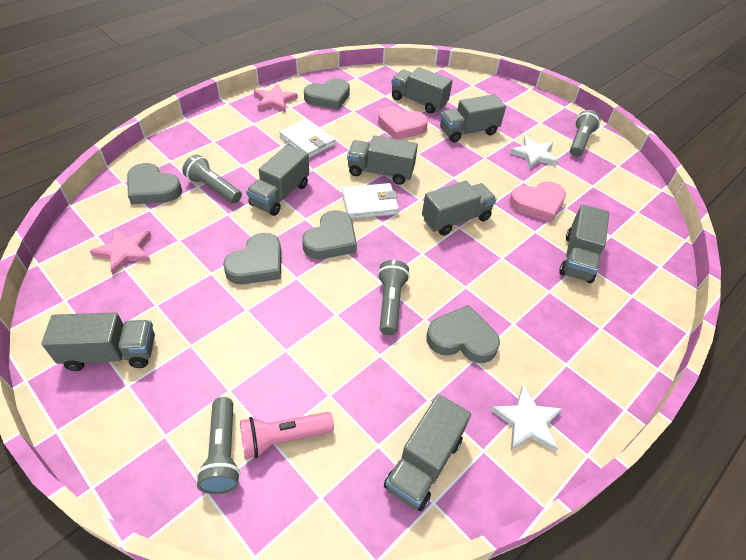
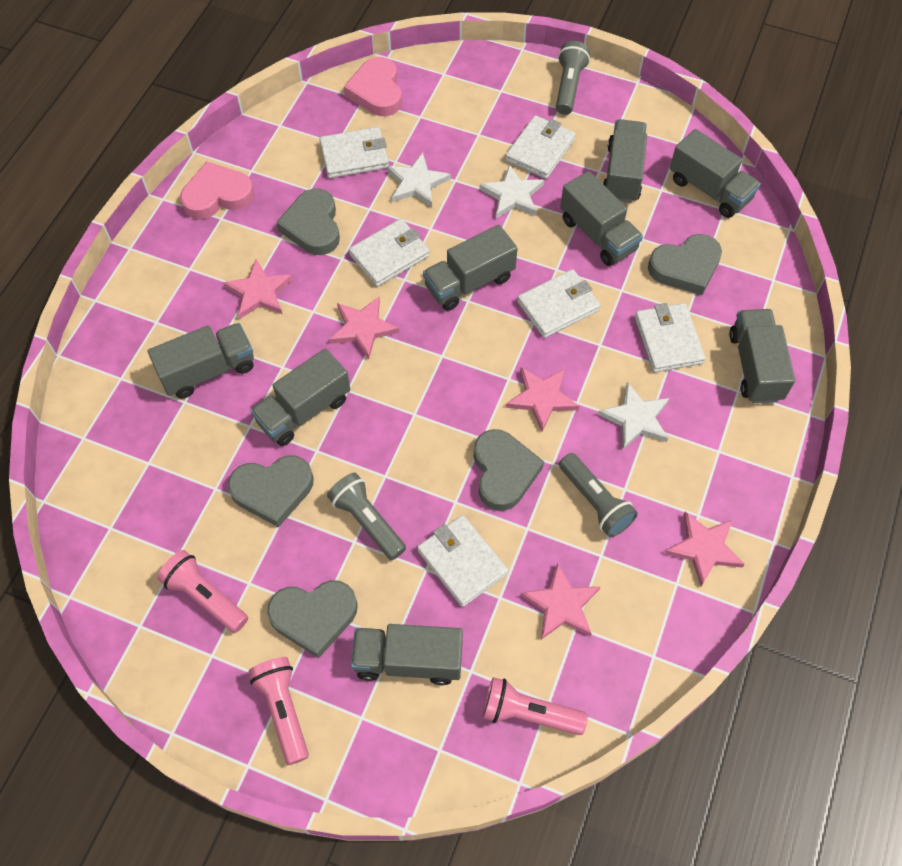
grey flashlight: [182,155,242,203] [196,397,241,494] [378,260,410,335] [570,110,600,157] = 4 -> [327,473,406,560] [556,41,590,115] [559,453,638,537] = 3
pink flashlight: [240,412,334,459] = 1 -> [157,550,248,633] [249,657,309,765] [483,677,588,735] = 3
pink star: [90,228,151,275] [254,84,298,112] = 2 -> [223,259,293,319] [329,297,400,359] [506,367,579,431] [521,562,600,640] [664,511,745,586] = 5
white star: [491,385,563,452] [510,136,558,169] = 2 -> [387,153,451,207] [480,164,544,219] [598,382,669,449] = 3
white wallet: [279,119,335,158] [342,183,399,219] = 2 -> [319,127,389,178] [349,219,430,287] [417,515,509,607] [505,115,576,179] [517,269,601,338] [635,303,706,372] = 6

